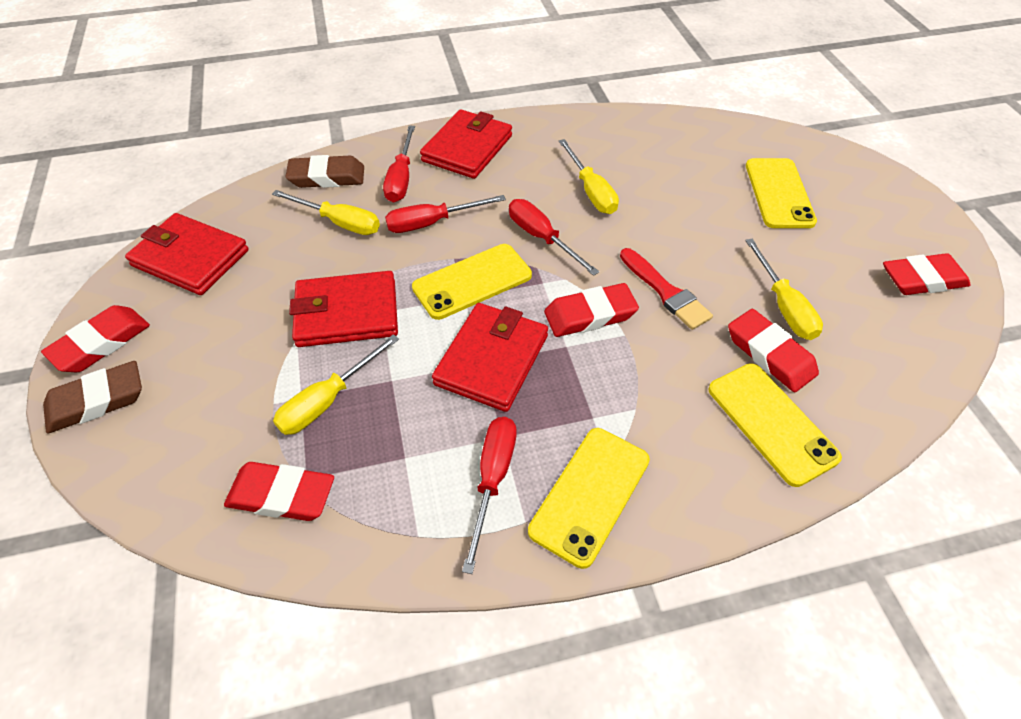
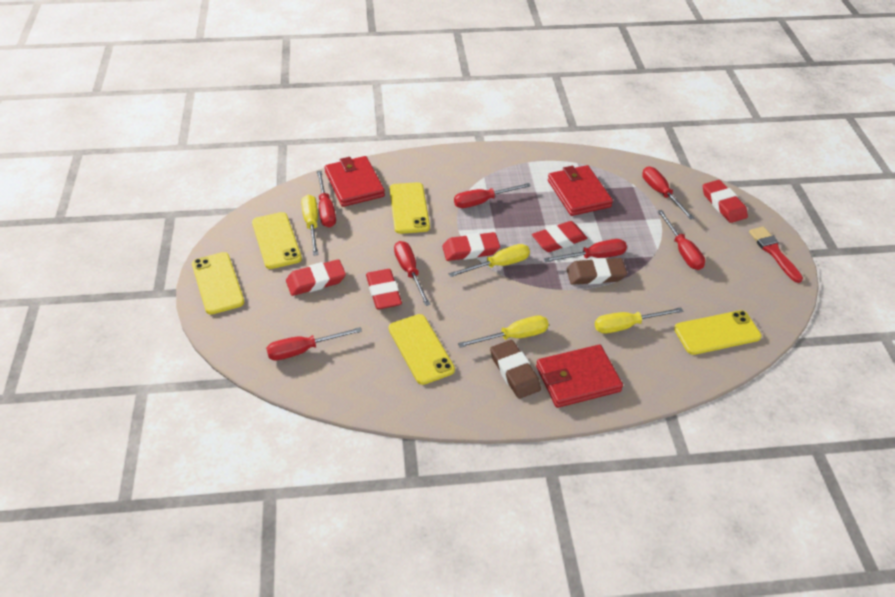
red screwdriver: [383,126,415,203] [385,195,506,233] [462,417,516,574] [509,199,599,276] = 4 -> [266,327,362,360] [317,171,336,228] [394,241,431,306] [454,183,531,208] [543,239,627,262] [642,167,694,220] [657,210,705,270] = 7
red wallet: [125,213,249,295] [289,271,398,347] [420,109,512,179] [432,303,548,412] = 4 -> [325,156,385,207] [536,345,623,408] [548,165,613,216] = 3
yellow phone: [412,244,532,320] [528,428,650,569] [708,363,842,487] [746,158,817,228] = 4 -> [192,252,244,315] [252,212,302,269] [389,314,455,385] [390,182,430,234] [674,310,762,355] = 5

